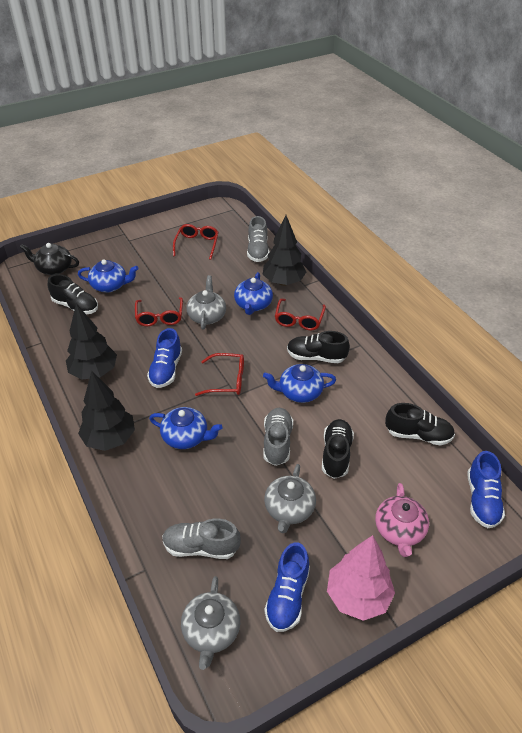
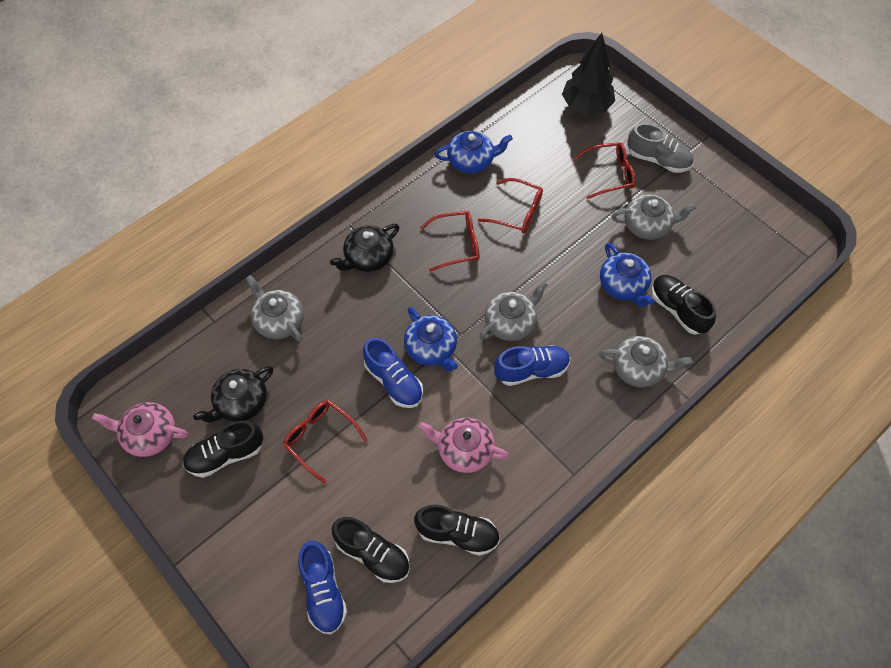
black teapot: [20,243,79,275] = 1 -> [193,366,273,423] [330,224,399,272] = 2
black tree: [66,303,117,380] [78,371,135,451] [263,215,306,286] = 3 -> [562,33,615,115] = 1
blue teapot: [78,259,139,292] [149,407,223,449] [234,272,273,315] [263,364,336,403] = 4 -> [404,307,458,371] [434,131,513,173] [600,243,654,307] = 3
grey shoe: [162,518,241,559] [247,216,270,262] [263,408,293,466] = 3 -> [627,123,693,173] = 1
grey teapot: [181,576,240,670] [186,275,226,329] [264,464,316,533] = 3 -> [246,275,304,342] [479,281,548,341] [599,336,693,387] [612,194,696,240] = 4
pink teapot: [375,483,429,557] = 1 -> [92,402,188,457] [418,418,509,473] = 2
pink tree: [327,535,395,621] = 1 -> none = 0

